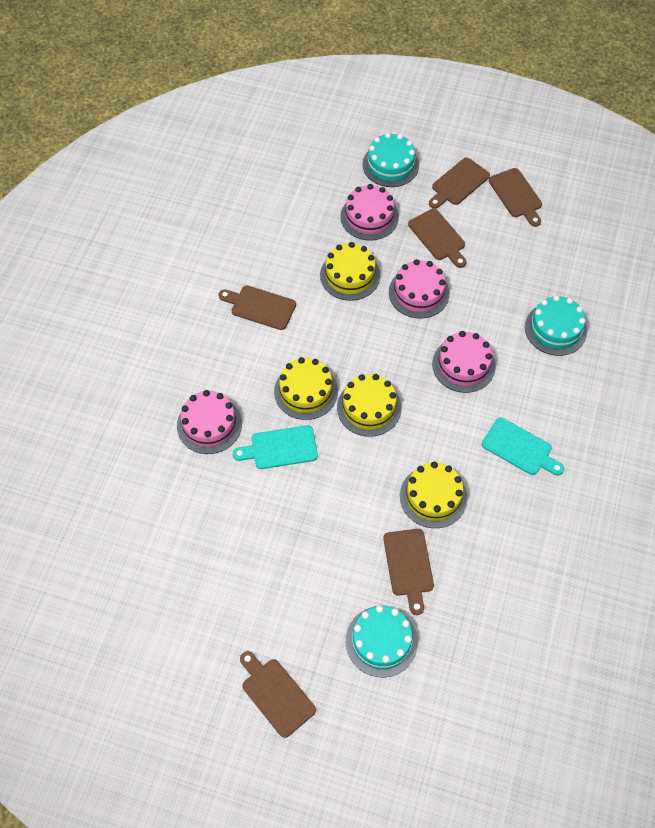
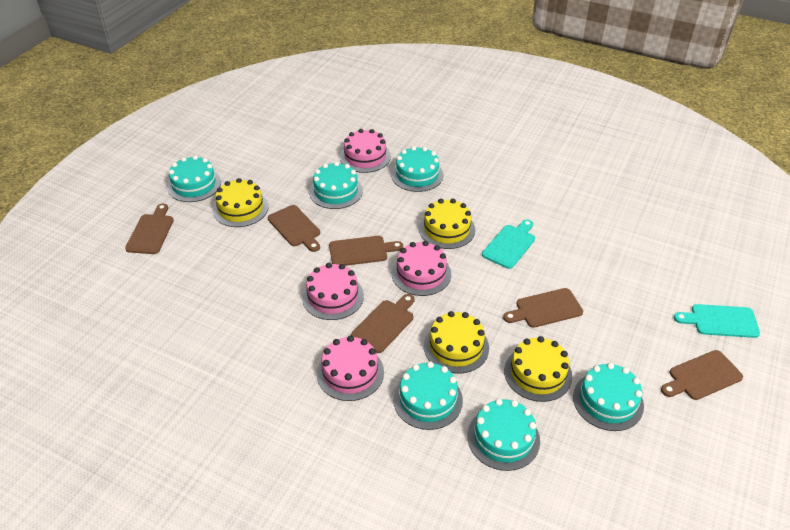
turquoise cake: [346,605,418,677] [362,133,419,187] [525,295,587,356] = 3 -> [167,155,221,202] [309,162,363,209] [391,146,443,192] [393,361,463,430] [467,398,540,471] [573,363,644,431] = 6

